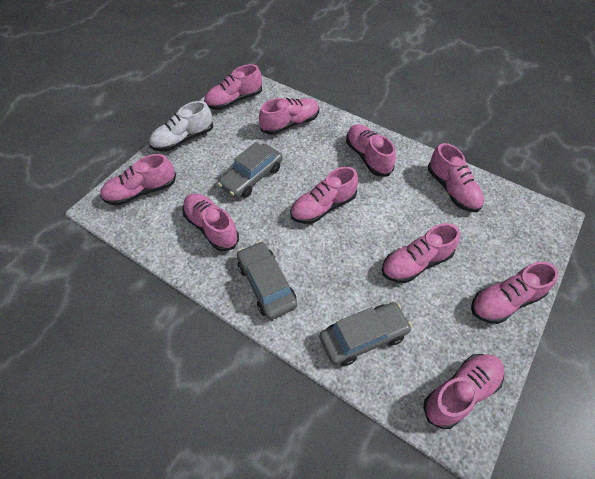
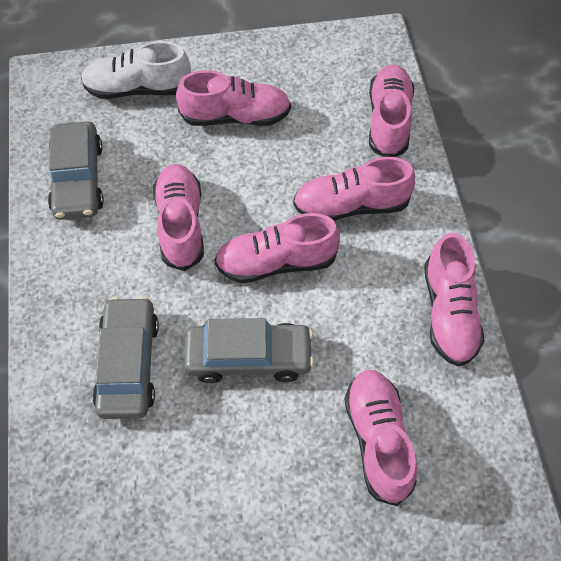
pink shoe: [100,154,176,206] [183,194,239,252] [204,64,262,110] [259,98,319,135] [290,167,358,224] [346,124,396,176] [382,223,460,283] [423,354,504,429] [428,143,484,212] [471,262,558,324] = 10 -> [153,164,204,271] [176,70,291,126] [214,213,340,283] [293,157,415,221] [344,370,417,506] [369,64,414,157] [424,233,484,367] = 7

